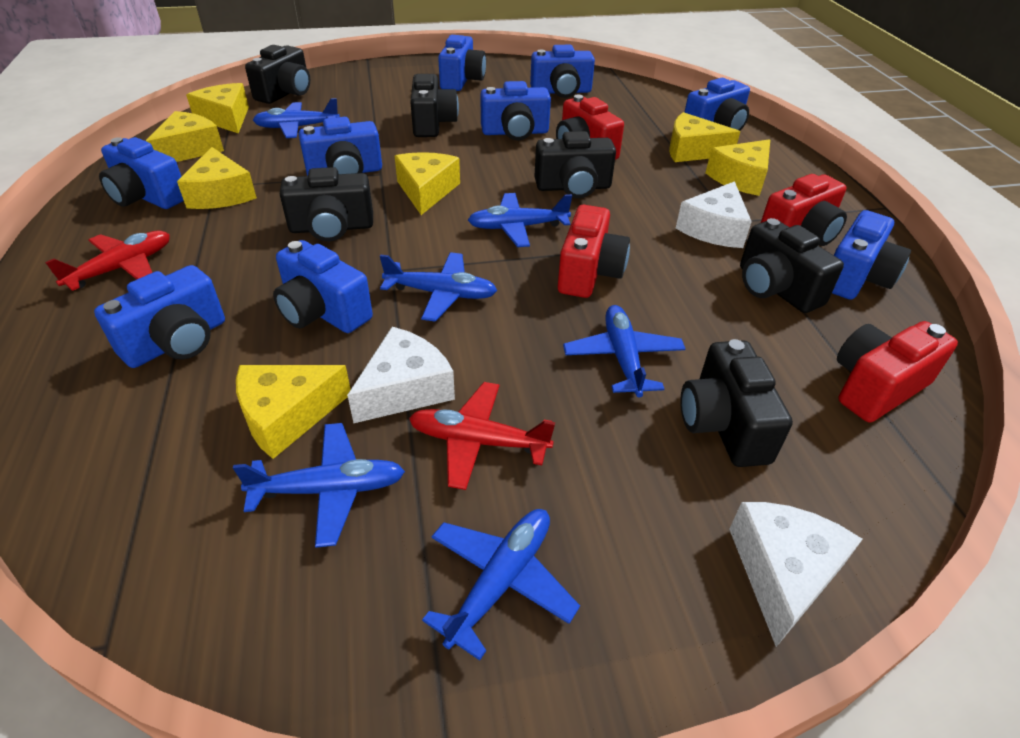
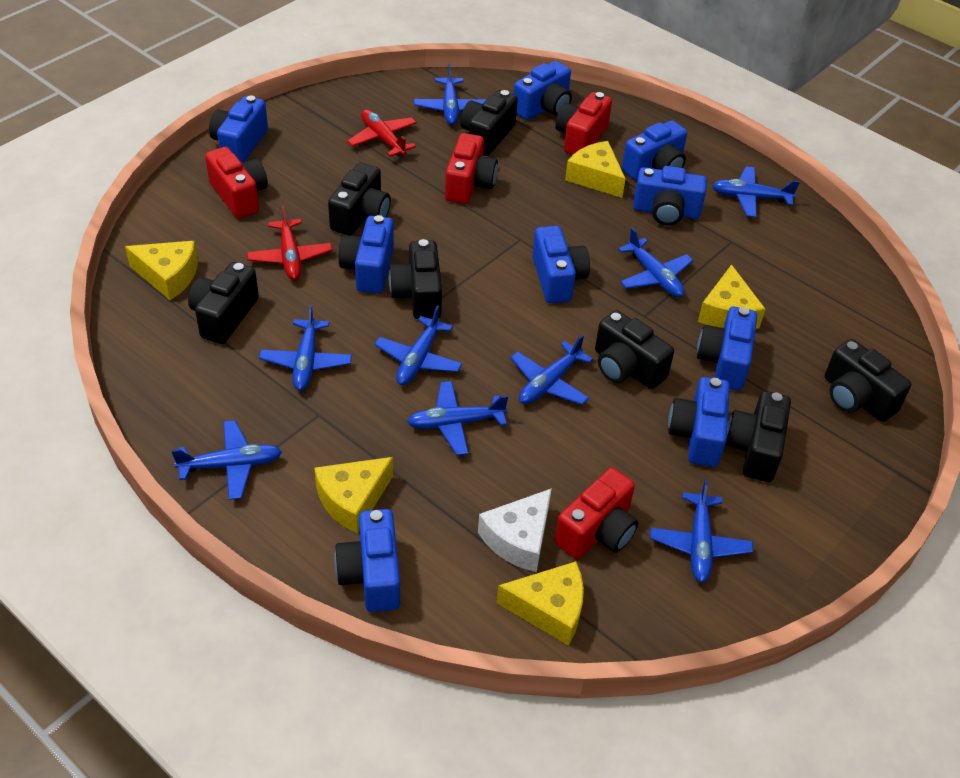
black camera: [245,45,310,104] [280,167,373,241] [410,74,459,137] [534,131,616,198] [680,339,793,467] [740,218,844,313] = 6 -> [188,262,259,344] [328,163,391,236] [389,239,442,319] [460,90,518,156] [595,310,674,389] [725,391,791,482] [825,339,911,422] = 7
blue plane: [233,423,405,548] [253,98,340,138] [380,252,497,322] [422,509,580,661] [468,193,572,247] [563,305,686,398] = 6 -> [171,420,282,500] [259,305,352,391] [374,305,462,385] [407,381,508,455] [414,64,487,125] [510,335,593,405] [618,228,693,297] [650,479,753,583] [712,166,800,217] = 9
white cheese: [347,327,455,423] [676,181,752,248] [729,502,863,647] = 3 -> [478,488,552,572] = 1
yellow cheese: [146,111,224,162] [177,147,257,209] [186,83,249,133] [236,365,351,459] [395,152,460,215] [669,112,740,162] [706,139,770,196] = 7 -> [125,241,198,300] [314,457,393,534] [497,561,584,646] [565,141,626,198] [698,264,765,329] = 5

